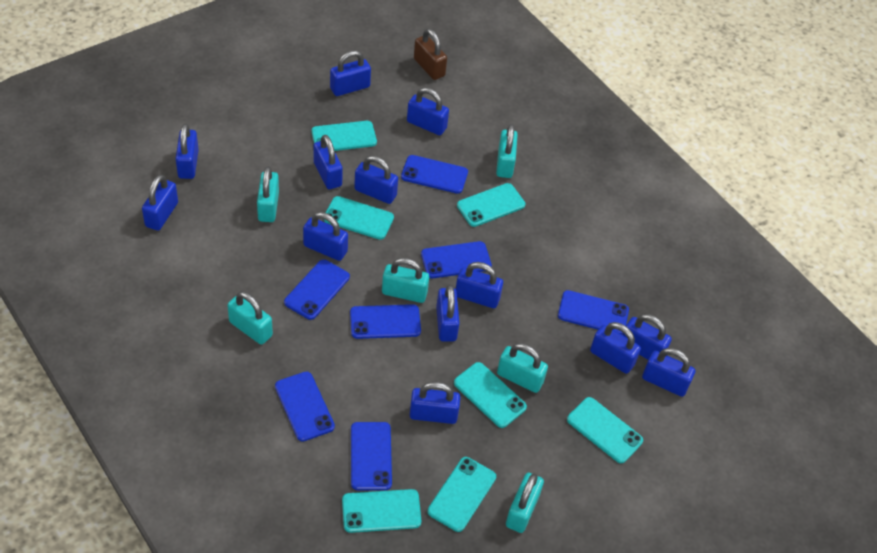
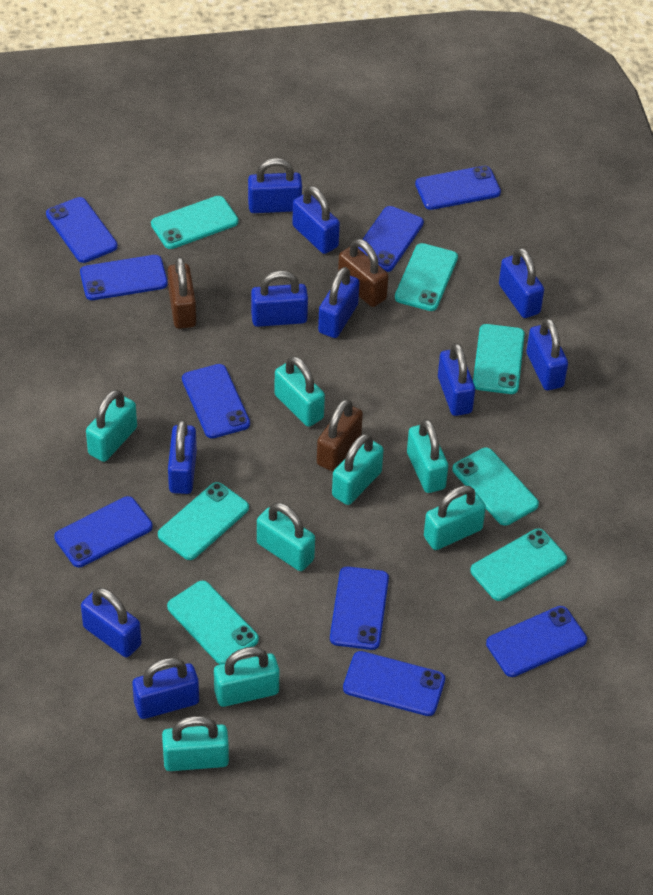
blue padlock: [142,175,178,231] [176,124,199,179] [303,212,348,261] [314,135,343,189] [330,50,371,96] [354,156,398,204] [407,88,449,135] [410,382,460,424] [436,285,460,342] [456,262,503,308] [590,322,641,374] [623,314,672,360] [642,348,696,397] = 13 -> [81,587,141,658] [132,658,199,719] [168,419,197,494] [248,158,302,213] [251,271,308,327] [292,186,340,254] [318,267,359,338] [438,343,475,416] [499,247,544,318] [526,318,568,390] = 10
blue phone: [275,371,335,442] [284,259,350,320] [350,304,421,339] [351,422,392,490] [401,155,468,194] [421,241,492,278] [558,290,629,335] = 7 -> [46,197,118,263] [54,496,153,567] [80,255,168,300] [182,364,250,438] [330,566,389,650] [343,651,445,716] [358,206,424,272] [415,166,501,210] [486,606,587,677] = 9
brown padlock: [414,29,447,80] = 1 -> [168,257,196,329] [317,399,363,472] [338,239,388,307] = 3
turquoise padlock: [227,291,273,345] [257,166,279,222] [382,258,429,303] [496,124,518,178] [497,343,548,393] [506,473,544,533] = 6 -> [86,390,137,462] [162,716,229,771] [214,647,279,707] [257,502,315,571] [274,356,325,427] [332,434,384,505] [407,419,448,493] [424,486,486,550] = 8

